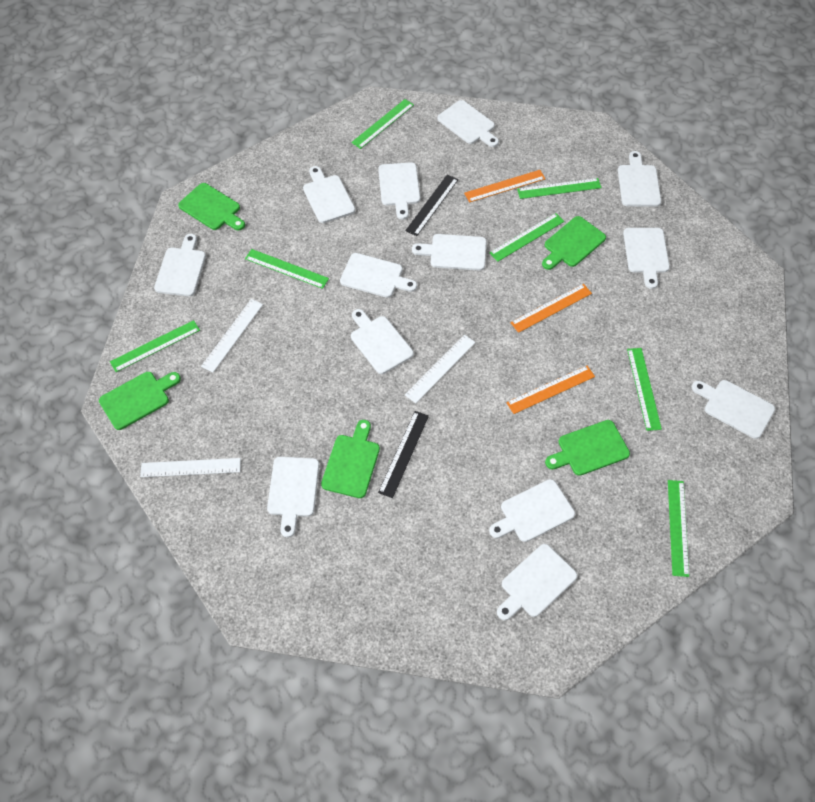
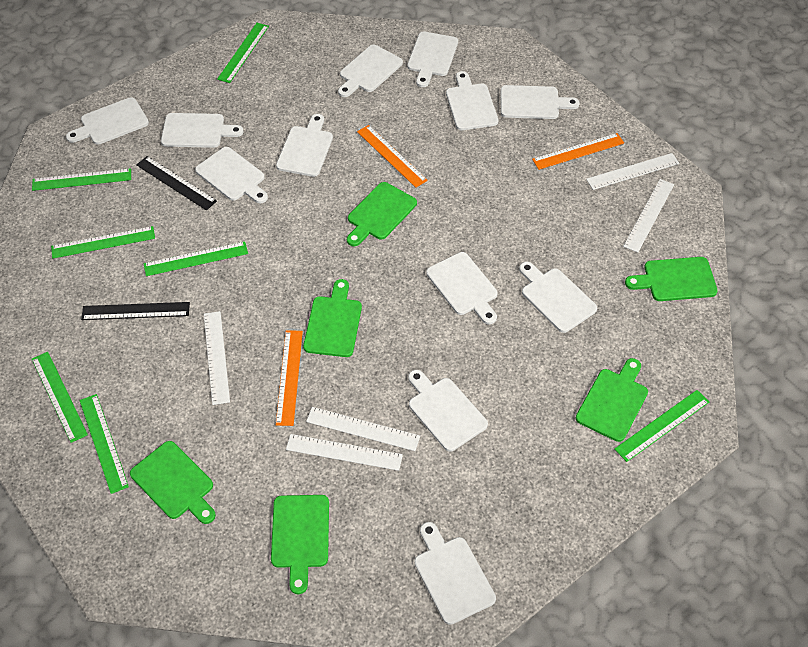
green cutting board: [99,372,181,430] [178,183,245,230] [321,420,380,498] [542,216,606,270] [545,420,630,476] = 5 -> [130,441,216,524] [271,495,329,594] [303,279,362,357] [347,182,417,246] [576,358,648,442] [625,257,718,301] = 6
white cutting board: [154,234,206,296] [267,457,319,537] [303,166,355,223] [340,253,417,298] [351,309,414,374] [378,162,420,219] [412,234,487,271] [437,100,499,147] [489,479,575,542] [497,544,577,620] [618,151,661,207] [623,228,670,289] [692,380,775,439] = 13 -> [66,97,149,145] [161,113,244,148] [195,147,268,204] [276,114,333,177] [338,45,403,97] [407,32,458,87] [408,370,488,452] [414,522,496,625] [426,252,498,324] [446,71,499,130] [501,85,580,119] [519,262,597,333] = 12
white ruler: [140,458,241,477] [201,299,263,372] [405,334,476,403] = 3 -> [204,311,230,405] [286,434,403,471] [306,407,420,451] [586,153,679,190] [623,179,674,253] = 5

